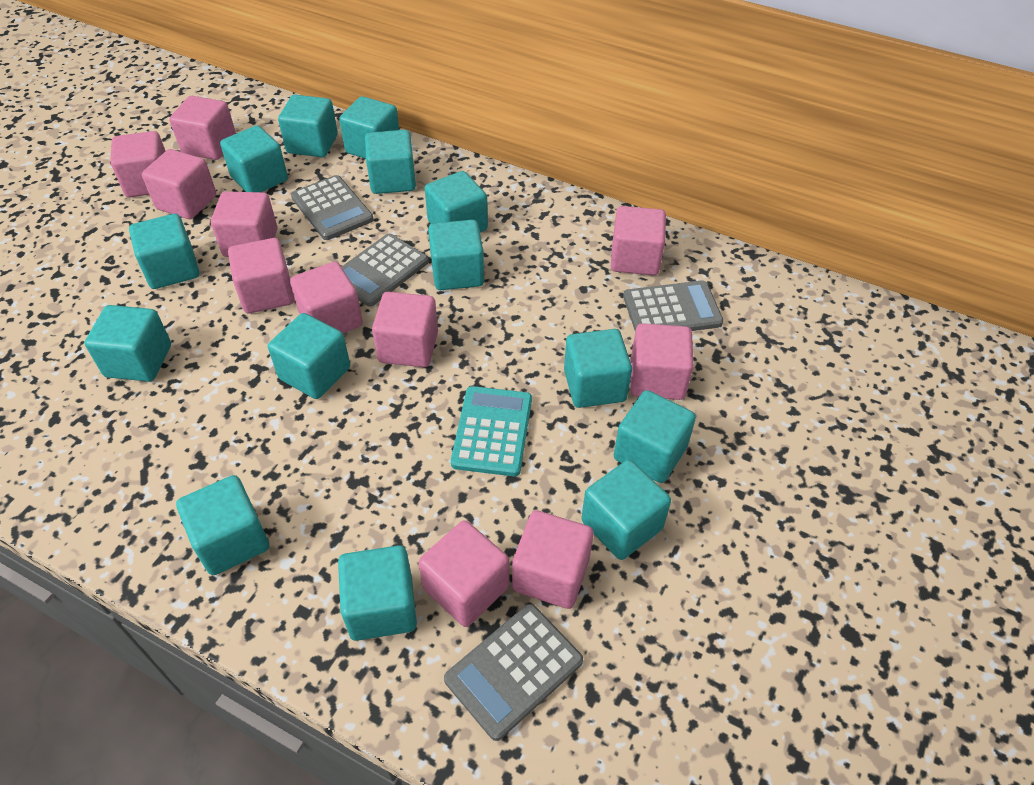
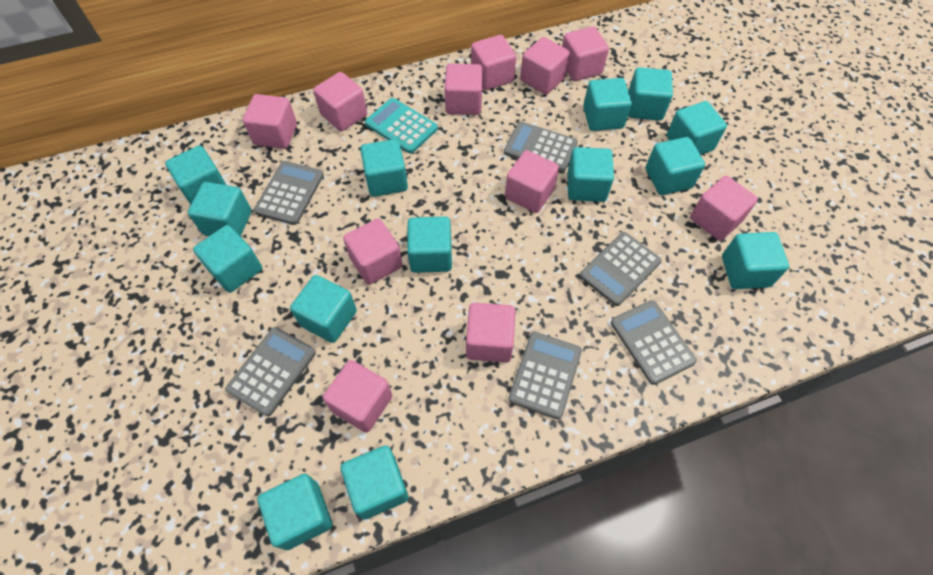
grey calculator: [291,175,374,240] [342,234,429,307] [444,604,583,741] [623,280,724,331] = 4 -> [226,327,316,416] [254,161,324,225] [504,121,578,174] [508,332,582,420] [580,232,661,306] [611,300,697,385] = 6

